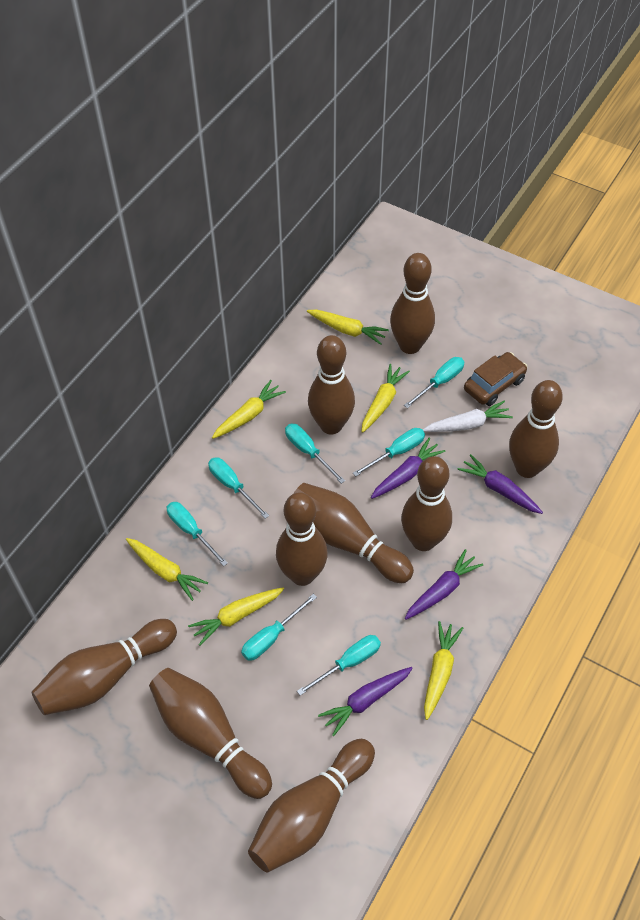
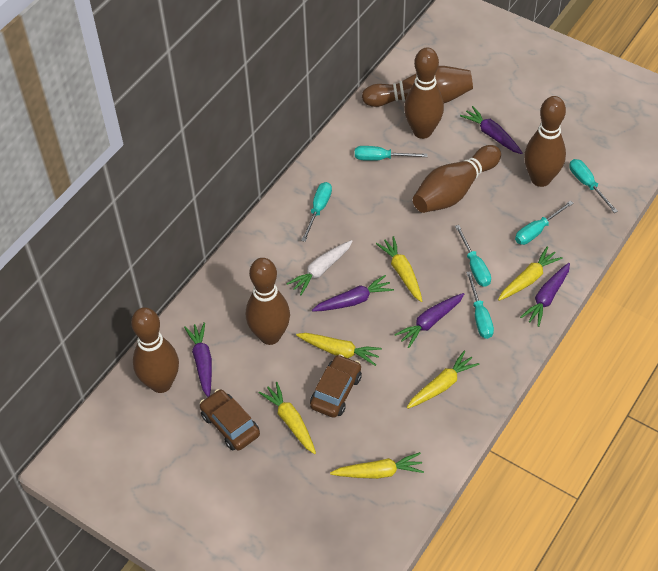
brown bowling pin: [31,619,177,715] [149,668,272,799] [248,739,375,873] [276,492,328,586] [293,483,414,583] [308,335,355,434] [390,253,435,354] [401,456,452,551] [509,380,563,478] = 9 -> [131,307,179,393] [246,258,290,345] [362,66,473,107] [404,48,444,139] [413,145,501,213] [524,96,566,187] = 6
brown car: [464,352,527,406] = 1 -> [200,389,260,451] [310,354,362,418] = 2
purple carrot: [318,667,413,736] [371,438,446,499] [404,549,483,620] [457,454,543,514] = 4 -> [184,322,212,397] [312,275,394,312] [394,293,464,348] [460,106,523,154] [520,263,570,327] = 5
turquoise screwdriver: [167,502,228,566] [208,457,269,519] [241,594,317,661] [285,424,345,484] [297,635,381,696] [353,428,425,476] [404,357,464,408] = 7 -> [301,182,332,242] [355,146,428,161] [455,225,491,287] [466,271,494,339] [515,200,574,245] [569,159,618,213] = 6

